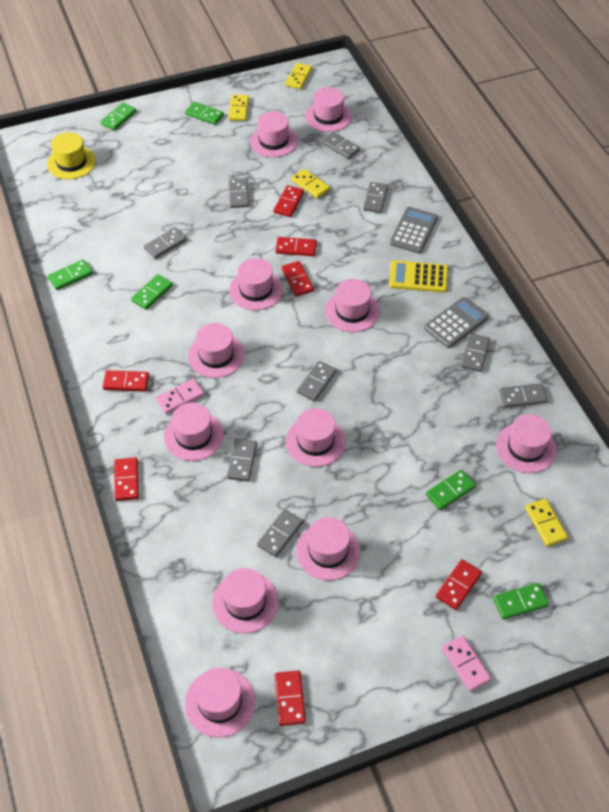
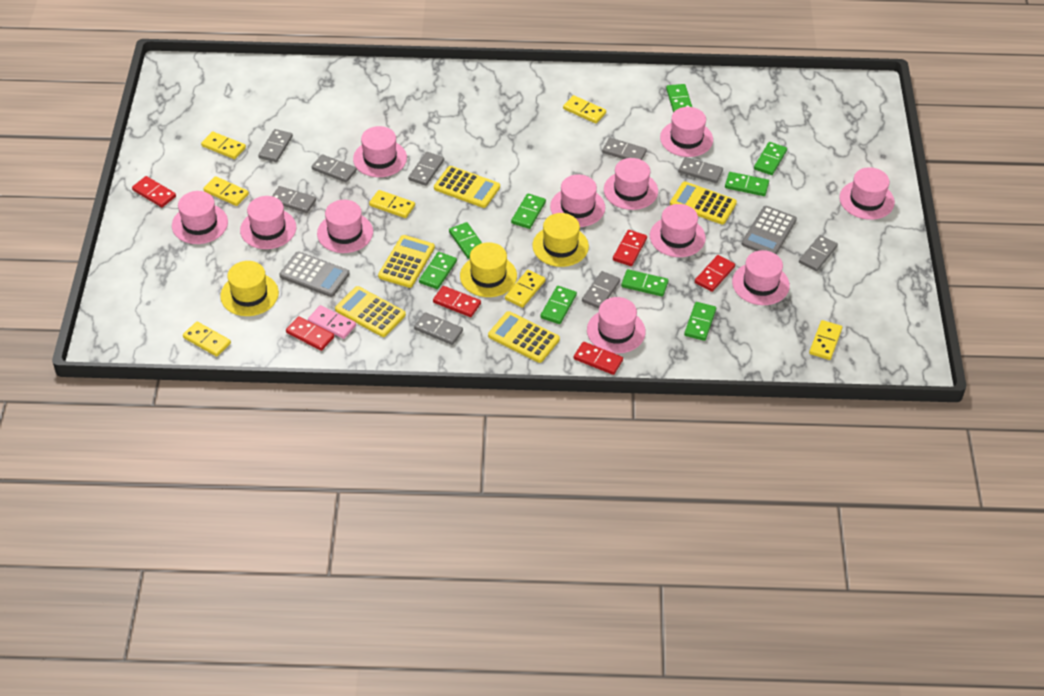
green domino: [48,259,93,290] [101,103,136,130] [131,274,173,310] [185,102,224,125] [426,469,476,510] [493,583,549,619] = 6 -> [419,252,457,289] [449,222,482,259] [511,193,546,229] [540,286,577,324] [621,269,669,297] [666,84,692,113] [684,302,716,341] [725,172,769,196] [754,142,787,175] = 9
pink domino: [156,379,204,414] [442,635,491,692] = 2 -> [308,305,356,339] = 1
red domino: [103,370,149,392] [114,457,139,501] [273,185,304,217] [274,670,306,726] [275,237,317,256] [281,261,314,296] [436,559,482,610] = 7 -> [132,176,176,207] [286,316,334,351] [433,286,481,317] [574,342,623,375] [613,230,647,266] [695,255,735,292] = 6
yellow calculator: [389,260,448,293] = 1 -> [335,286,406,337] [378,235,435,288] [434,166,500,208] [488,311,560,363] [670,182,737,224] = 5
yellow domino: [228,95,249,121] [285,63,312,89] [291,169,330,198] [525,499,568,546] = 4 -> [183,322,231,357] [201,131,246,159] [203,176,249,206] [369,190,415,218] [505,270,545,308] [563,95,606,123] [809,320,842,360] = 7
yellow hat: [47,132,96,179] = 1 -> [220,261,279,316] [460,242,517,297] [532,213,589,267] = 3

